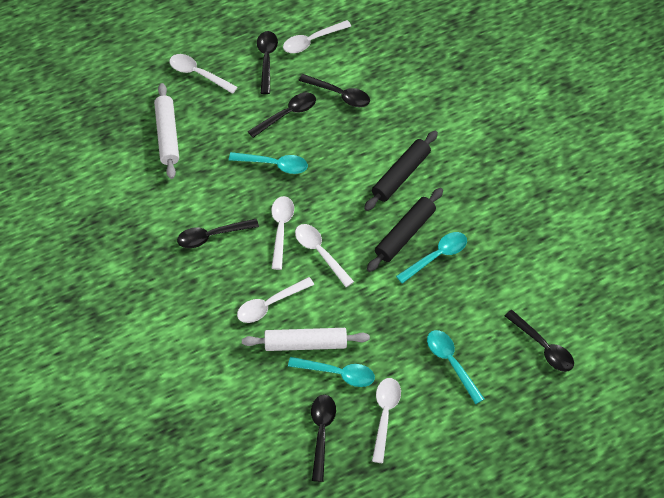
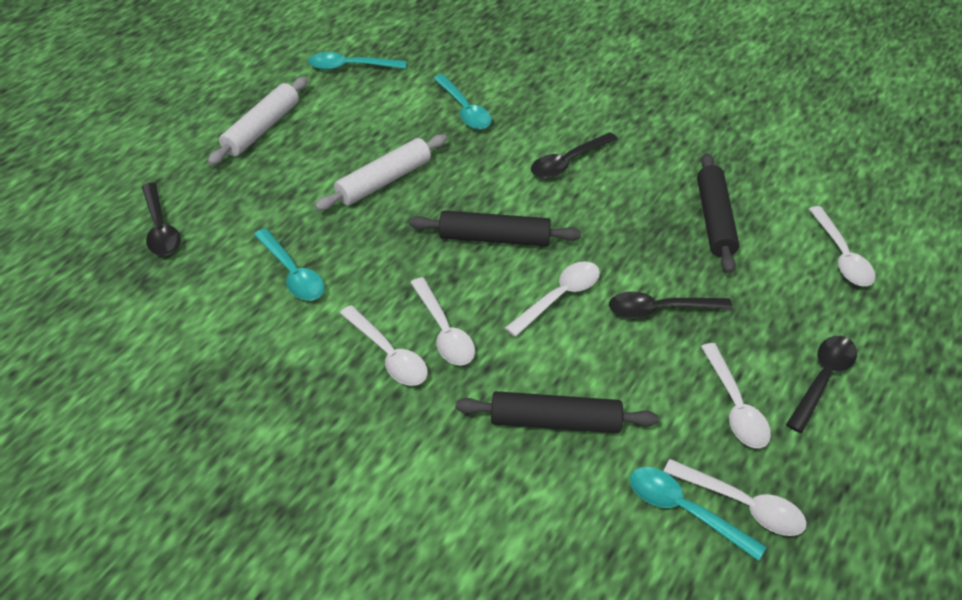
black rolling pin: [364,131,438,211] [367,188,443,272] = 2 -> [409,210,581,246] [455,391,659,433] [697,153,739,273] = 3
black spoon: [177,219,259,248] [248,93,316,138] [257,31,278,94] [299,74,370,107] [311,395,336,482] [505,310,574,372] = 6 -> [142,183,181,256] [531,132,618,178] [609,291,733,318] [786,336,857,433] = 4

